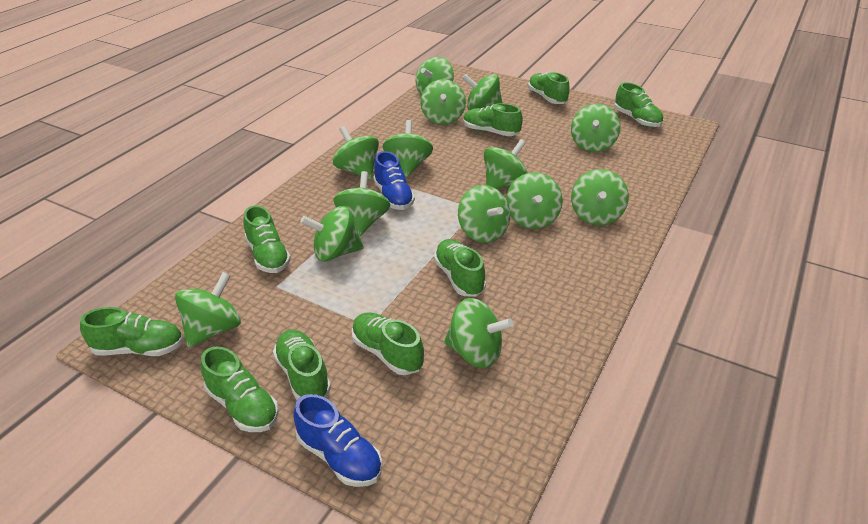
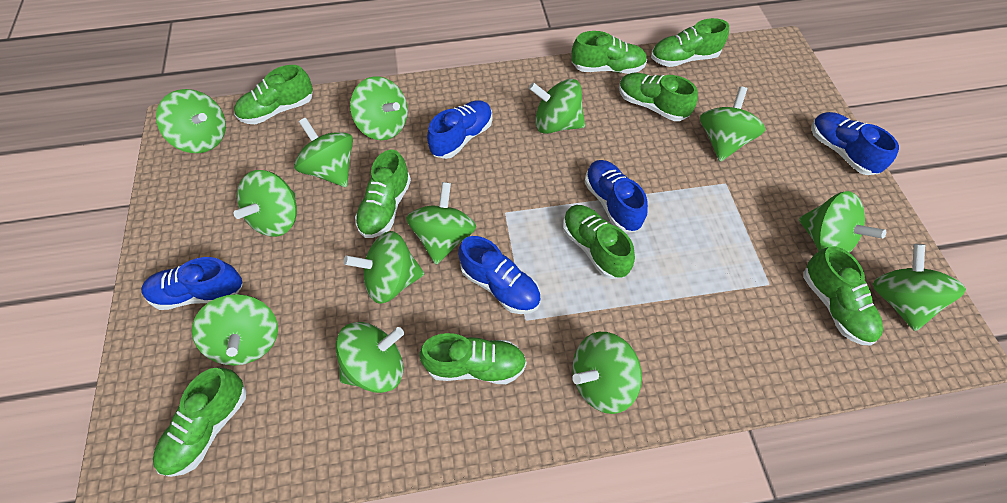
blue shoe: [293,394,382,487] [373,151,415,210] = 2 -> [141,257,243,310] [427,100,492,159] [459,236,541,314] [585,160,648,232] [812,112,899,175] = 5
green spinning top: [175,272,241,348] [301,206,364,262] [333,126,379,180] [333,171,390,236] [383,120,433,177] [415,57,454,95] [420,79,466,125] [444,298,513,368] [458,185,510,243] [462,74,502,110] [484,139,528,189] [506,172,563,229] [571,104,621,152] [571,169,629,225] = 14 -> [156,89,226,153] [192,294,278,365] [234,170,297,237] [294,118,353,187] [336,322,404,393] [344,231,424,304] [350,76,408,140] [406,182,476,265] [529,79,585,134] [572,332,642,414] [700,87,765,162] [799,191,886,253] [873,244,966,331] = 13

